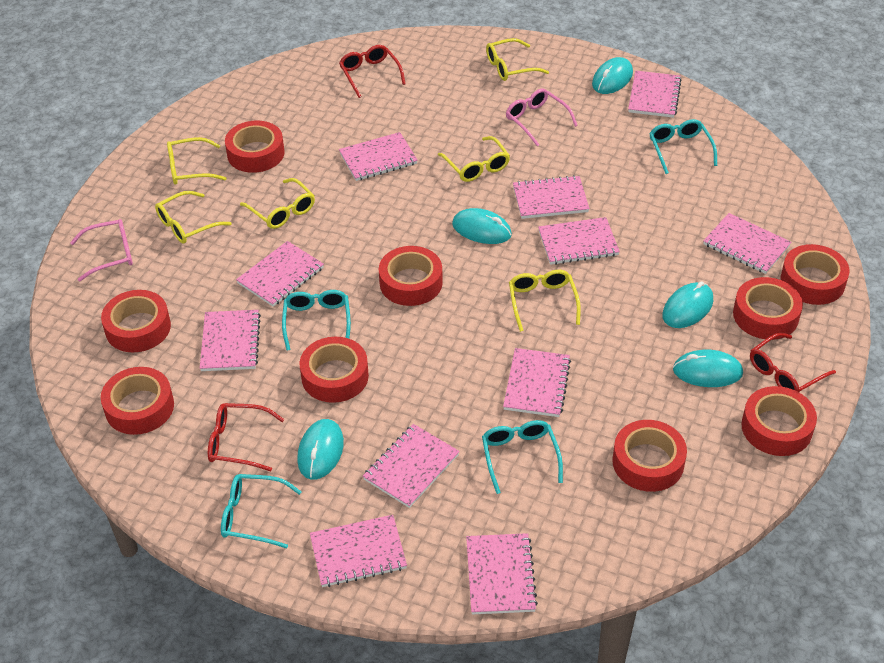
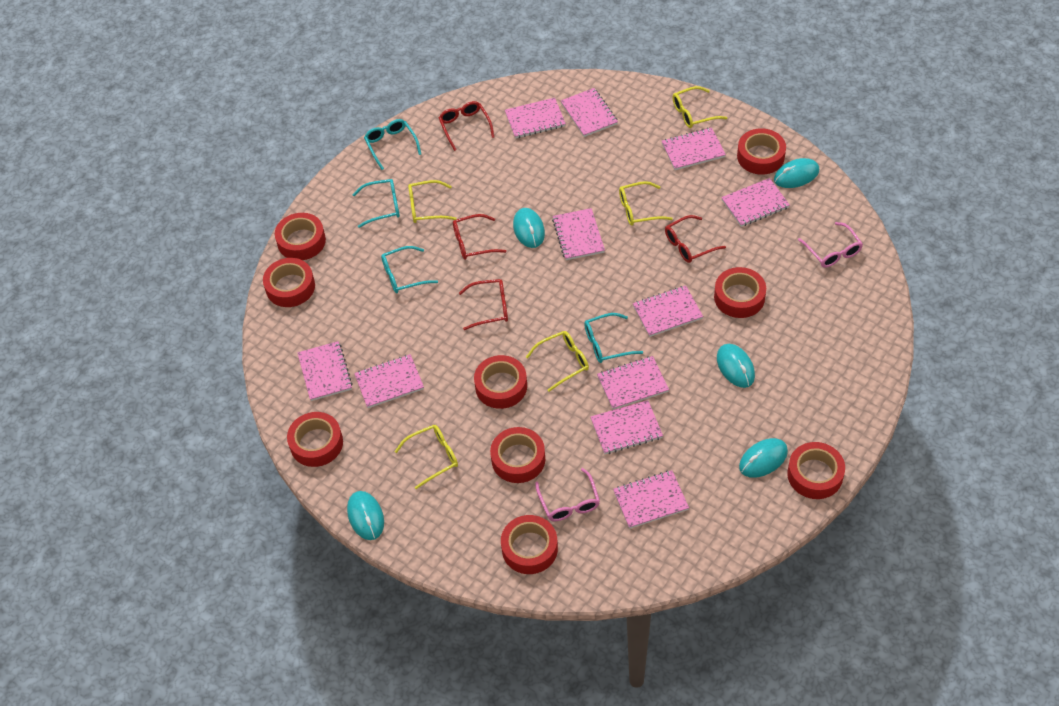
red glasses: [208,403,284,471] [339,45,406,98] [750,332,836,392] = 3 -> [439,101,494,151] [453,214,506,260] [459,279,508,330] [665,215,726,263] = 4
yellow glasses: [155,191,231,243] [167,137,227,185] [240,178,315,229] [438,136,510,182] [486,38,549,81] [509,270,581,332] = 6 -> [394,425,458,489] [408,180,457,223] [526,331,589,392] [619,181,673,226] [672,86,727,128] = 5

